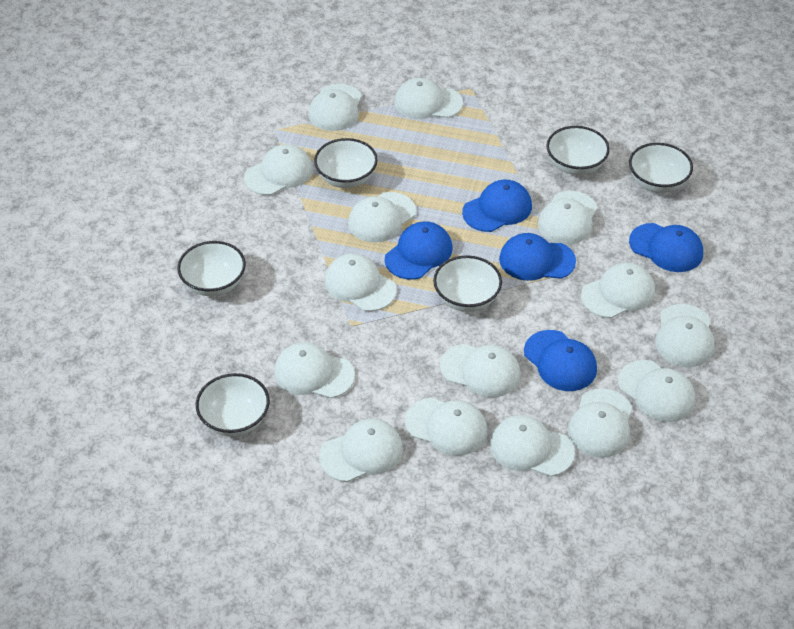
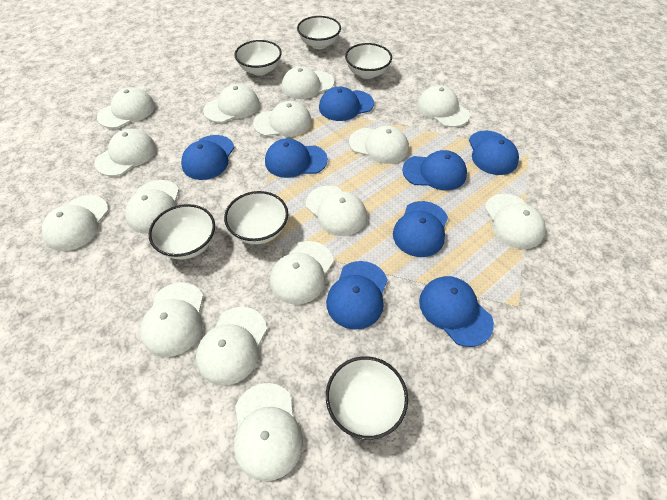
blue cap: [385,221,452,280] [462,180,532,232] [499,233,576,281] [524,330,597,391] [629,223,703,272] = 5 -> [181,135,234,180] [265,138,328,178] [319,87,374,121] [326,261,388,330] [393,201,448,257] [402,150,467,191] [419,276,494,347] [469,131,519,175] = 8

